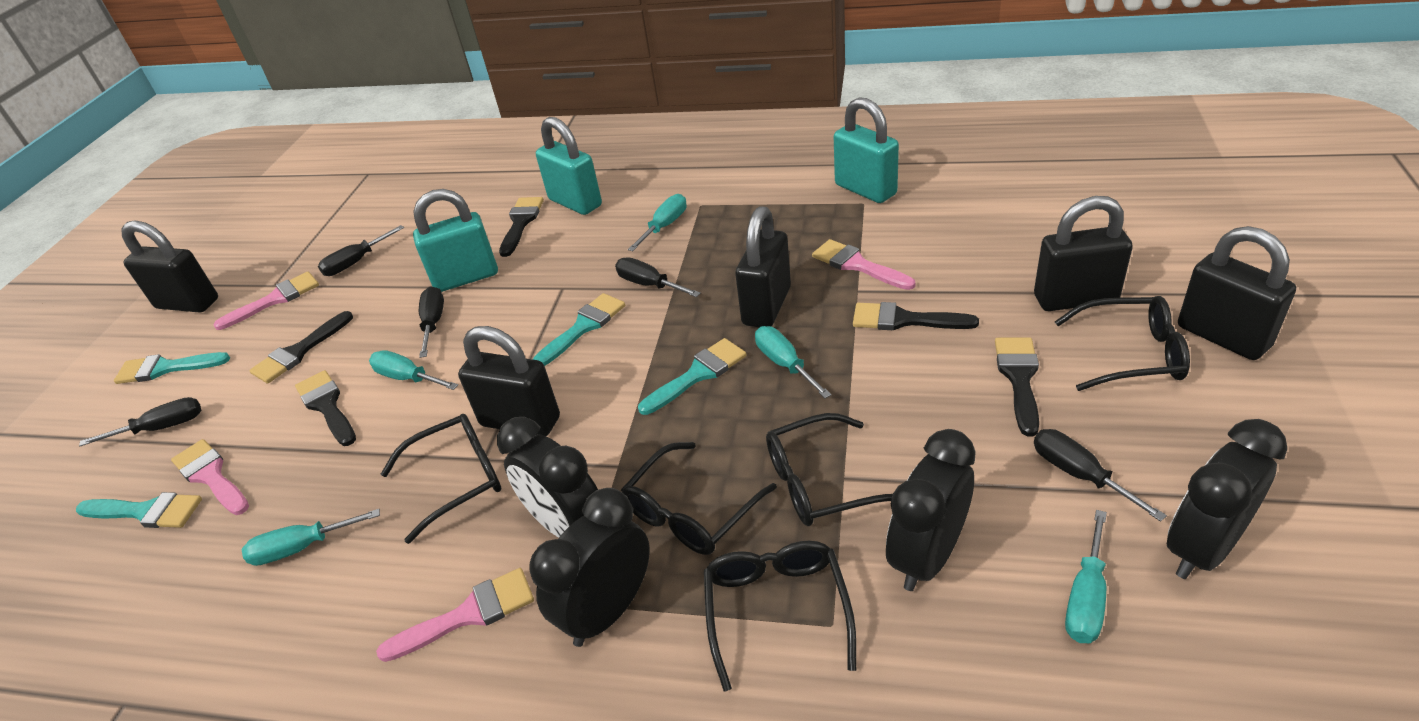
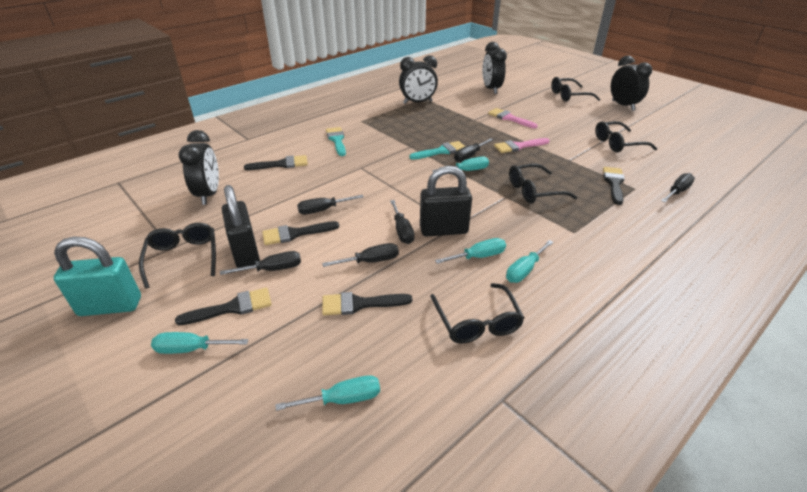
black padlock: [122,221,218,313] [458,326,560,436] [735,206,791,327] [1034,196,1133,311] [1178,226,1296,360] = 5 -> [222,185,260,268] [420,166,472,237] = 2
black screwdriver: [79,397,201,446] [318,225,404,276] [419,287,444,358] [615,257,701,297] [1034,429,1167,522] = 5 -> [220,251,301,275] [297,195,364,214] [322,243,399,267] [390,200,414,244] [454,138,493,162] [661,173,695,202] = 6
pink brush: [171,439,249,515] [213,272,319,330] [376,568,534,662] [812,239,915,290] = 4 -> [488,108,538,128] [494,138,550,153] = 2
turquoise brush: [76,492,202,528] [114,352,230,384] [532,293,625,366] [638,338,746,415] = 4 -> [326,127,346,156] [409,141,465,160] = 2
turquoise padlock: [413,189,498,292] [536,117,602,215] [834,97,899,203] = 3 -> [54,237,141,316] = 1

